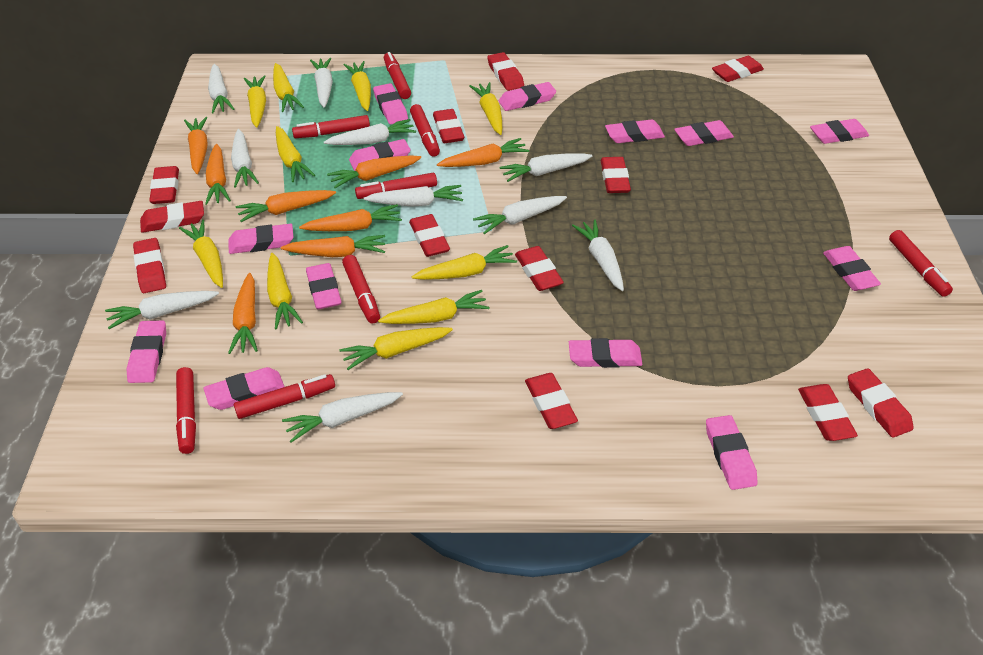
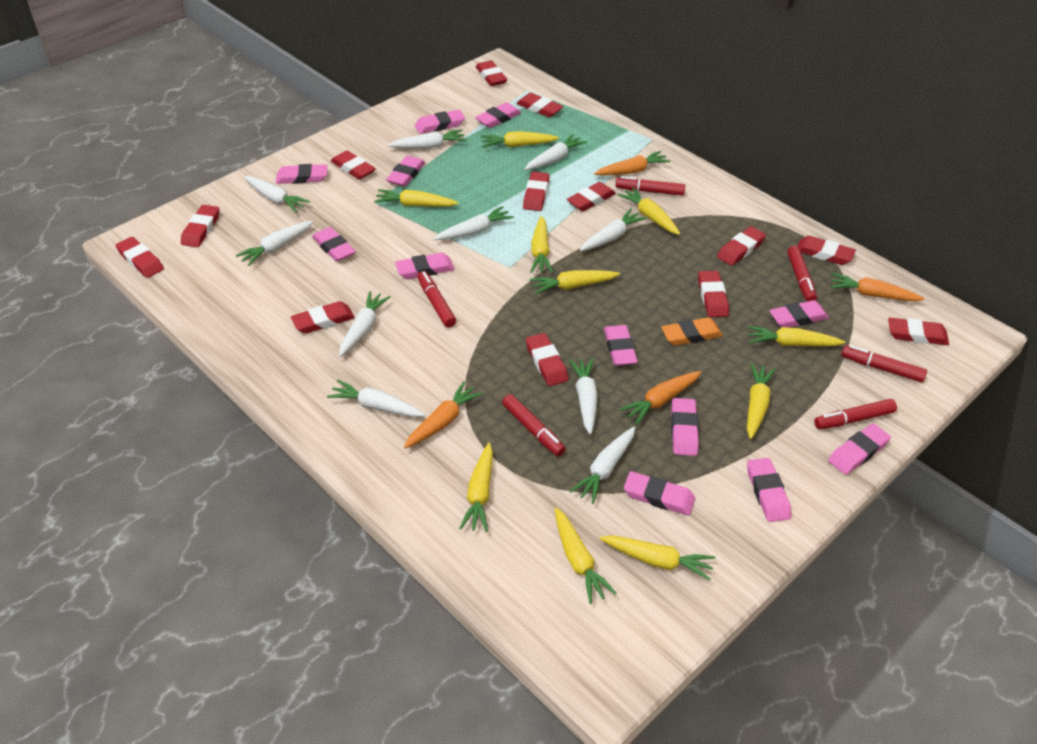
orange carrot: [184,117,208,174] [205,144,231,205] [228,273,258,354] [236,190,336,222] [281,235,385,257] [299,204,402,231] [327,155,421,188] [437,138,529,167] = 8 -> [404,382,483,449] [594,151,670,176] [619,371,701,425] [830,273,924,301] = 4
orange eraser: none = 0 -> [661,317,723,346] = 1
pink eraser: [126,320,166,383] [203,367,284,410] [228,224,293,254] [306,263,342,309] [349,139,411,171] [373,83,408,124] [499,82,556,111] [569,338,642,368] [605,119,665,143] [674,120,734,146] [706,415,758,490] [810,119,869,144] [823,246,881,291] = 13 -> [276,164,328,184] [312,227,356,262] [386,156,425,187] [395,253,455,279] [415,110,465,134] [475,102,521,128] [604,325,638,366] [624,471,695,516] [671,398,699,456] [747,458,791,522] [769,300,829,327] [828,423,891,475] = 12
red eraser: [133,238,166,293] [140,201,204,233] [149,166,179,204] [409,214,450,257] [433,109,464,143] [487,52,524,91] [515,246,564,291] [525,373,578,429] [601,157,631,193] [712,56,764,82] [798,384,858,441] [848,368,914,438] = 12 -> [116,237,164,278] [181,205,219,247] [291,301,355,334] [331,151,376,180] [476,60,507,86] [516,93,564,117] [523,171,549,211] [526,333,569,386] [567,182,616,211] [698,271,729,317] [717,226,766,266] [797,236,856,265] [888,318,949,345] = 13
red marker: [176,367,196,454] [234,374,335,419] [292,115,370,138] [342,255,380,324] [355,173,437,199] [384,52,411,99] [410,104,440,157] [889,230,953,297] = 8 -> [417,271,456,328] [502,394,566,456] [616,176,685,196] [787,246,817,301] [814,399,897,429] [841,345,927,382] = 6

